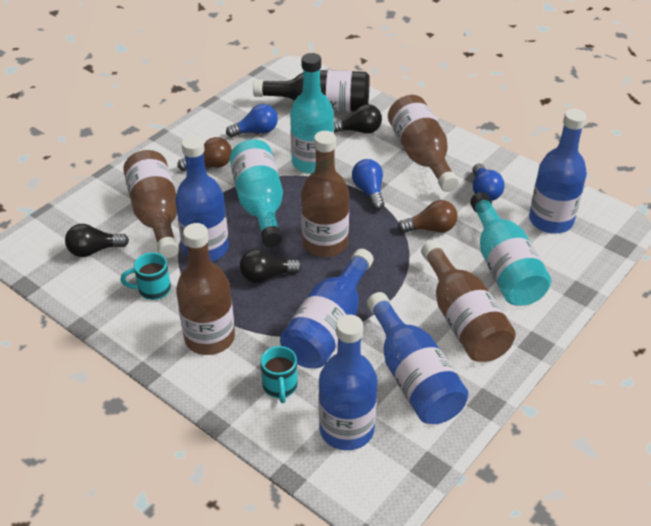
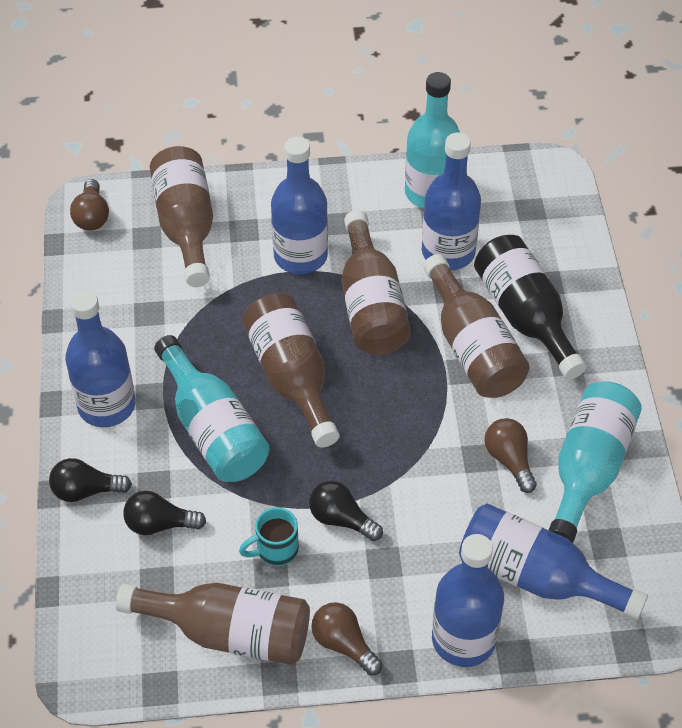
blue light bulb: [226,104,278,137] [352,159,384,210] [472,164,505,201] = 3 -> none = 0
brown light bulb: [178,137,232,171] [398,200,458,233] = 2 -> [70,179,109,231] [311,602,382,676] [484,418,537,493] = 3
turquoise mug: [121,252,171,300] [261,346,298,403] = 2 -> [239,507,299,566] = 1

